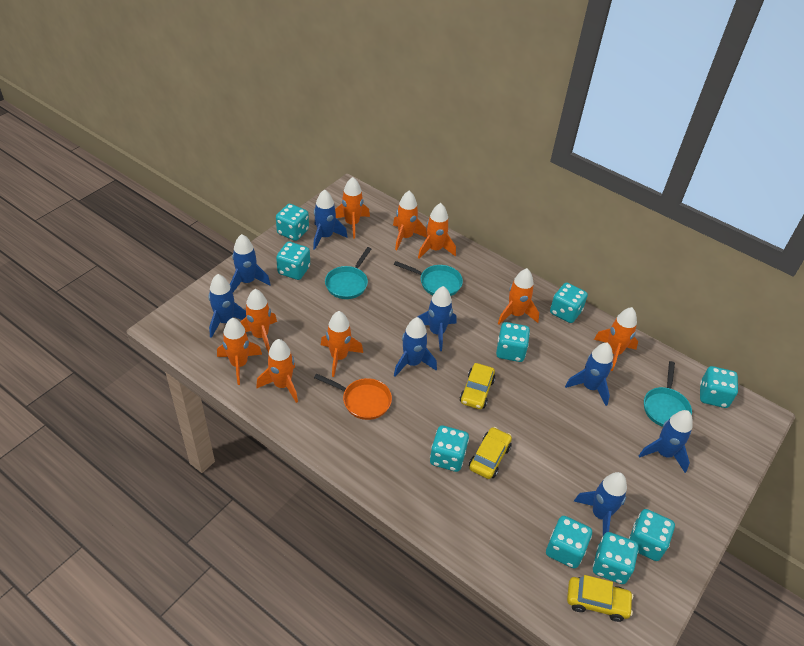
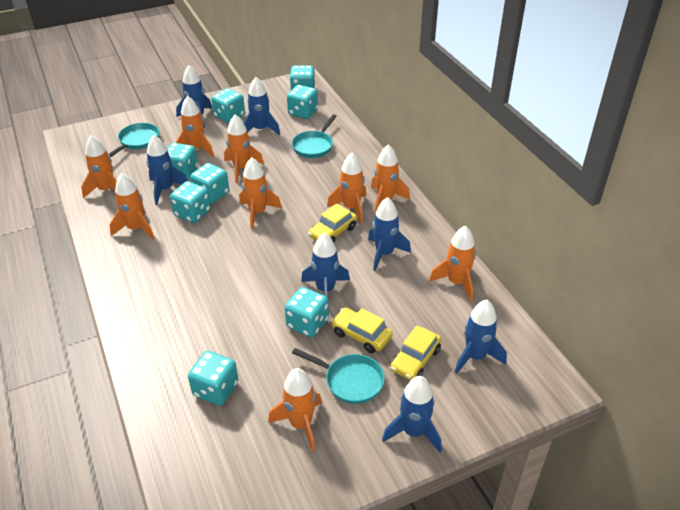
blue rocket: [209,274,246,338] [230,234,271,292] [313,189,347,250] [394,317,437,377] [418,286,456,351] [565,342,613,406] [574,472,627,536] [638,410,693,473] = 8 -> [146,135,188,205] [176,65,212,128] [244,77,280,135] [301,233,350,297] [368,197,411,271] [382,376,442,452] [455,300,507,374] = 7
orange pan: [314,374,392,420] = 1 -> none = 0
turquoise dice: [276,204,309,241] [276,242,310,280] [430,426,469,472] [496,322,530,362] [546,516,592,569] [550,283,588,323] [593,532,639,584] [629,509,675,561] [700,366,738,408] = 9 -> [167,143,198,180] [170,181,211,223] [188,351,238,406] [190,163,229,204] [211,88,245,123] [285,287,329,337] [287,85,318,119] [290,65,315,90] = 8

